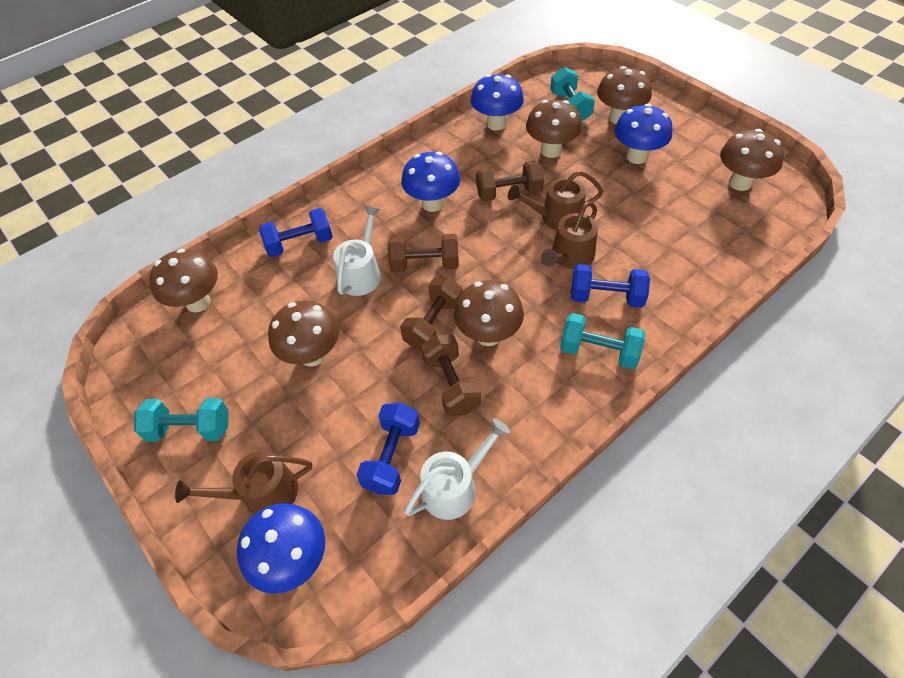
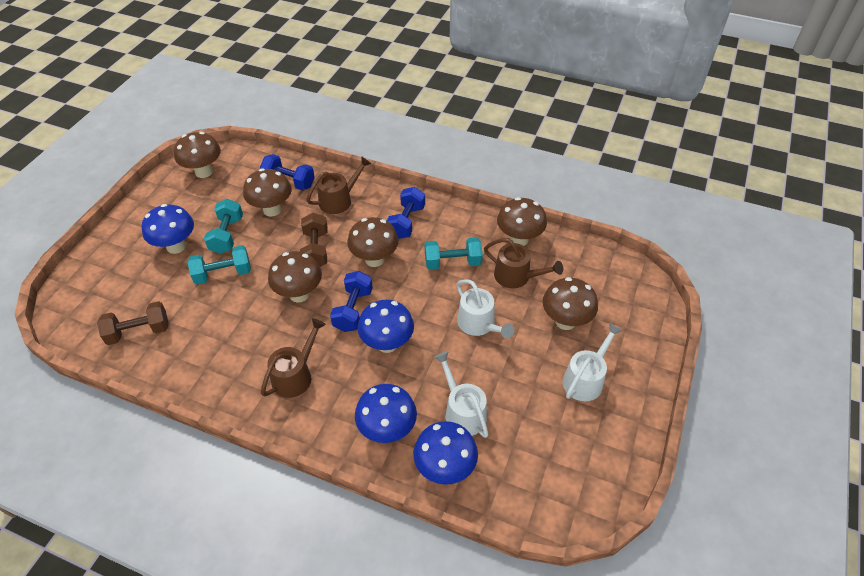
brown dumbbell: [388,234,459,273] [400,277,463,350] [421,334,481,416] [476,161,544,202] = 4 -> [97,301,169,345] [300,213,328,267] = 2
white watering can: [333,206,381,296] [404,419,510,520] = 2 -> [434,351,489,438] [456,279,514,339] [562,323,623,401] = 3

